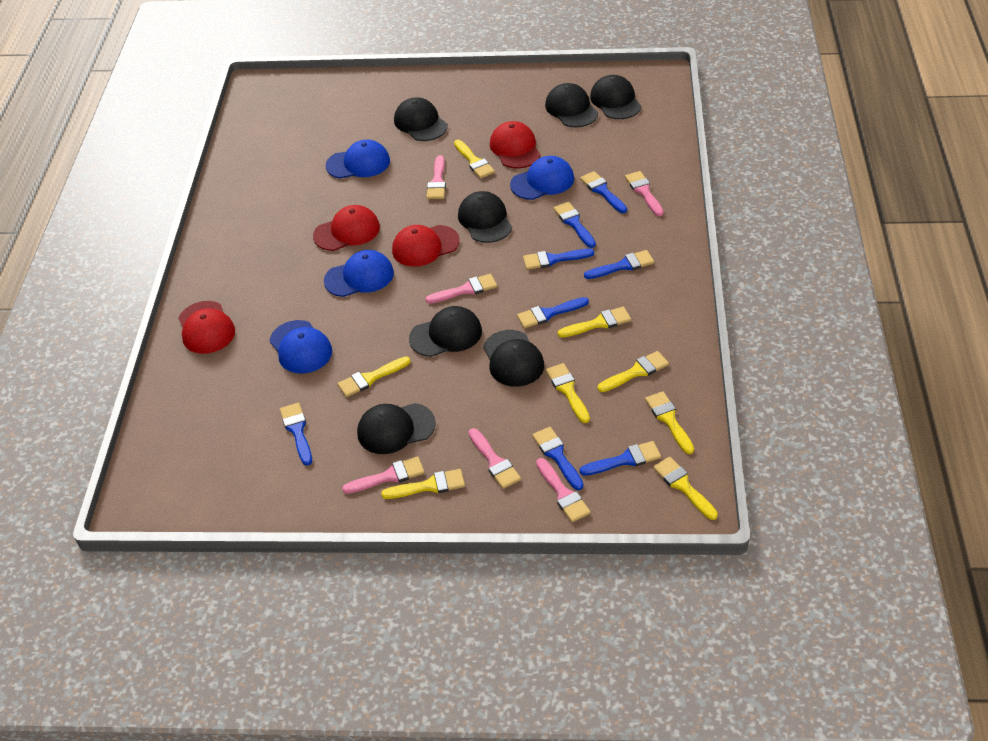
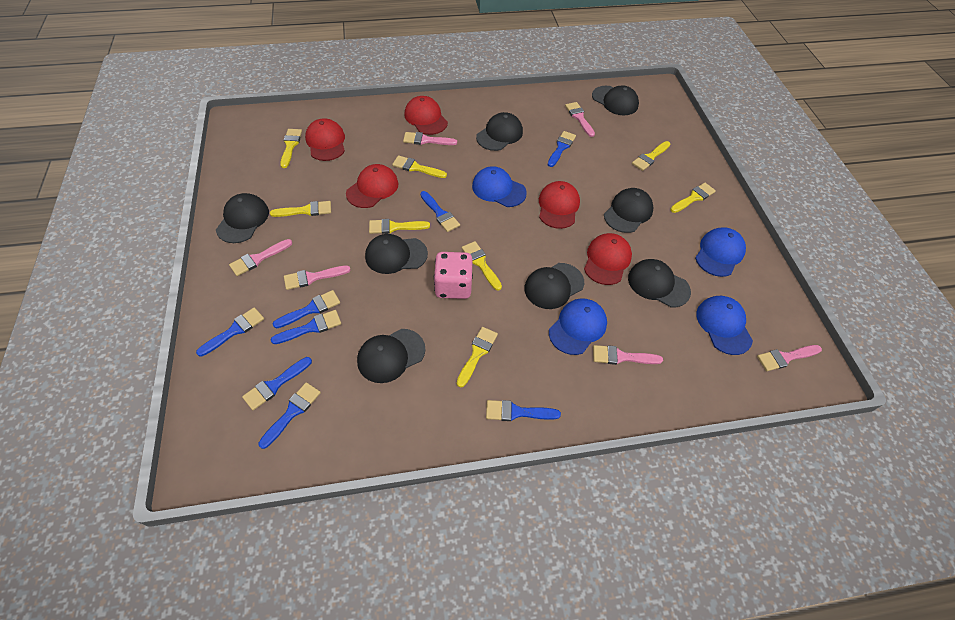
black cap: [357,403,436,454] [394,97,448,141] [409,306,482,357] [458,191,512,243] [483,330,544,387] [545,83,598,128] [590,75,641,119] = 7 -> [216,193,269,243] [357,329,425,383] [365,234,428,274] [476,112,523,151] [524,263,584,309] [592,85,639,115] [604,188,654,233] [628,259,691,307] = 8
pink dice: none = 0 -> [434,252,473,299] = 1
red cap: [178,301,235,354] [313,205,380,251] [392,225,460,267] [490,121,541,169] = 4 -> [305,118,345,161] [346,164,398,208] [404,96,448,135] [539,181,580,229] [584,233,632,285] = 5

